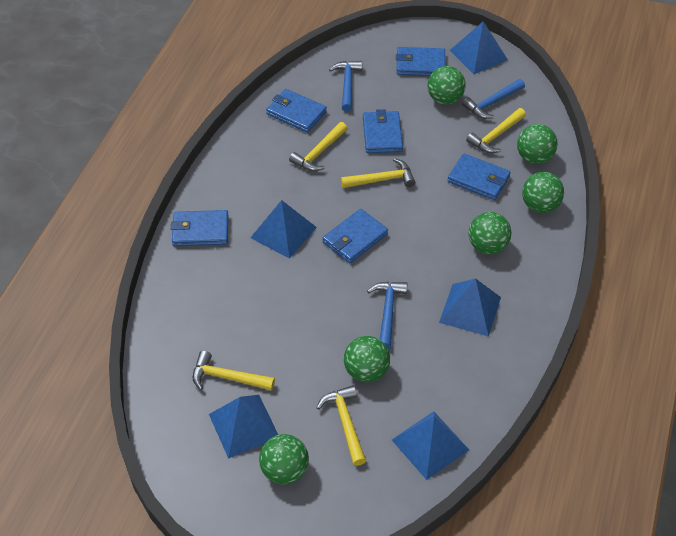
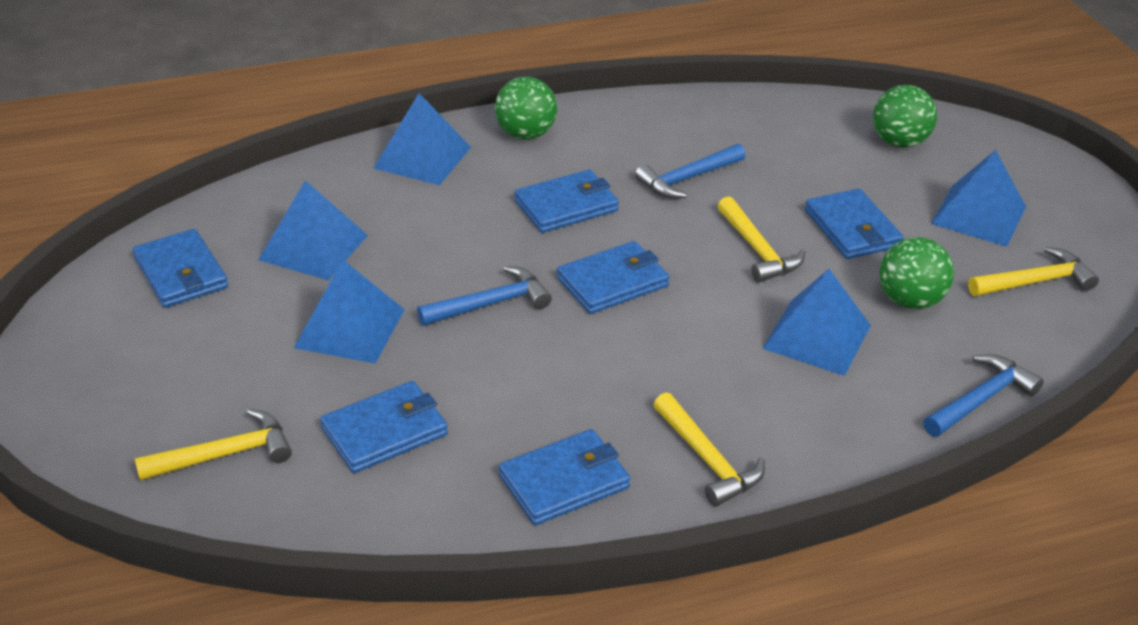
green ball: [259,434,309,484] [344,336,390,382] [428,66,466,105] [468,212,512,254] [517,124,558,164] [522,172,564,213] = 6 -> [495,77,557,140] [873,85,937,148] [879,237,954,309] = 3
yellow hammer: [193,351,275,391] [289,122,348,171] [317,385,366,466] [341,158,415,188] [466,108,526,153] = 5 -> [135,409,292,481] [653,392,765,507] [718,197,805,283] [968,247,1099,296] = 4

